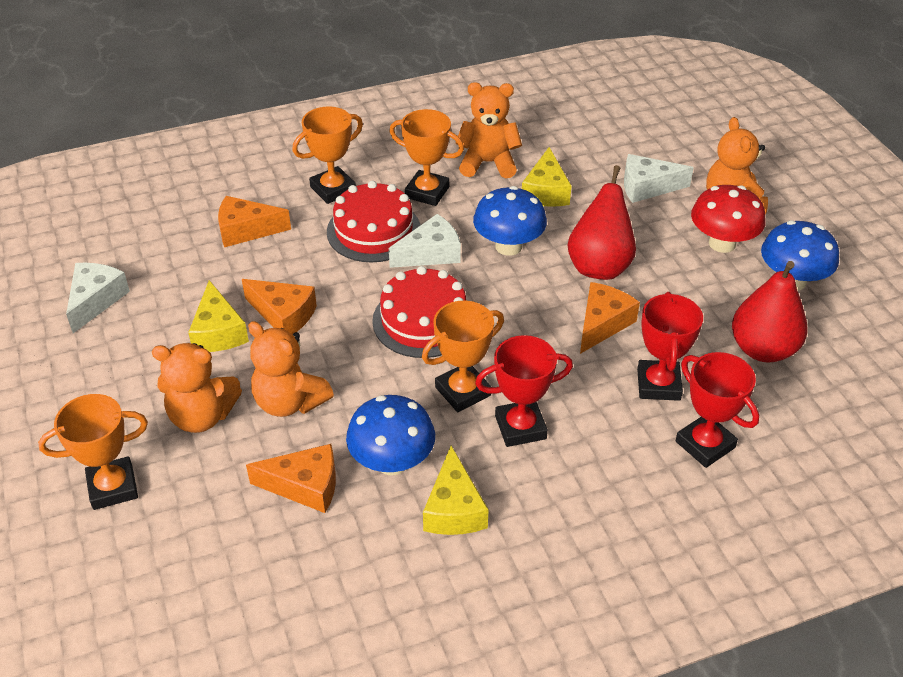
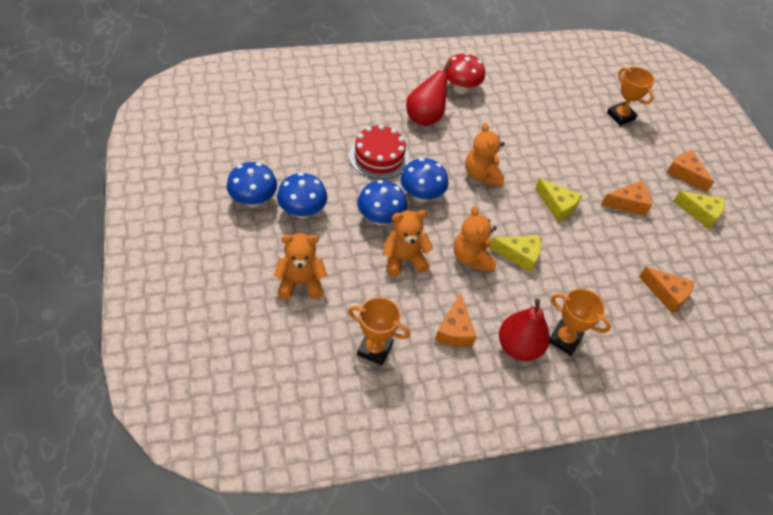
blue mushroom: [346,395,435,475] [473,186,547,256] [761,220,839,291] = 3 -> [227,162,277,208] [277,173,327,219] [357,180,407,226] [400,158,448,203] = 4
orange trophy: [38,394,148,510] [292,106,363,204] [389,109,464,206] [422,301,504,412] = 4 -> [348,297,410,365] [550,289,611,356] [607,67,655,126] = 3
red cake: [327,181,420,262] [372,266,467,358] = 2 -> [349,124,409,180] = 1
red trophy: [475,335,573,447] [637,292,703,401] [675,352,759,468] = 3 -> none = 0
white cheese: [66,263,130,333] [389,214,461,268] [624,154,694,203] = 3 -> none = 0

